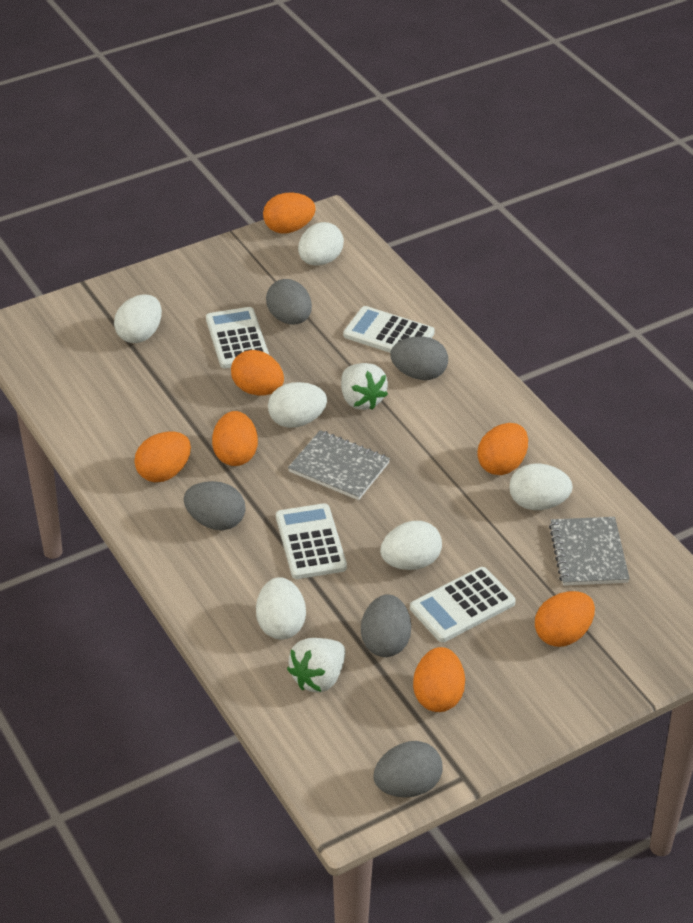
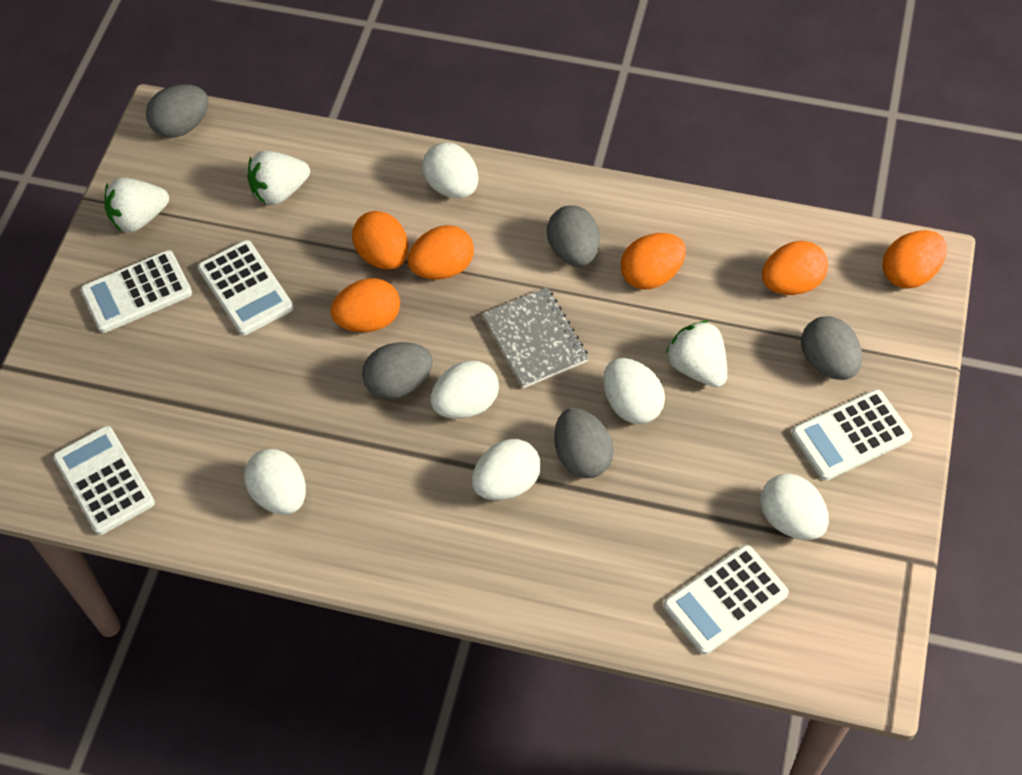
grey notebook: [288,430,390,500] [549,517,630,586] = 2 -> [482,287,589,388] = 1
orange egg: [134,432,191,482] [212,411,258,466] [231,350,284,396] [263,192,316,234] [413,647,465,712] [477,423,528,475] [535,591,595,647] = 7 -> [330,278,400,332] [352,211,408,270] [408,225,474,279] [620,233,686,289] [762,241,828,295] [883,230,947,289] = 6
white calculator: [206,307,269,368] [276,503,347,579] [343,306,435,353] [410,567,516,642] = 4 -> [53,426,155,535] [81,250,192,333] [198,240,293,335] [664,545,789,655] [792,389,912,481] = 5
white strawberry: [287,638,345,693] [341,363,388,410] = 2 -> [105,178,169,232] [247,151,310,205] [666,321,727,387] = 3

